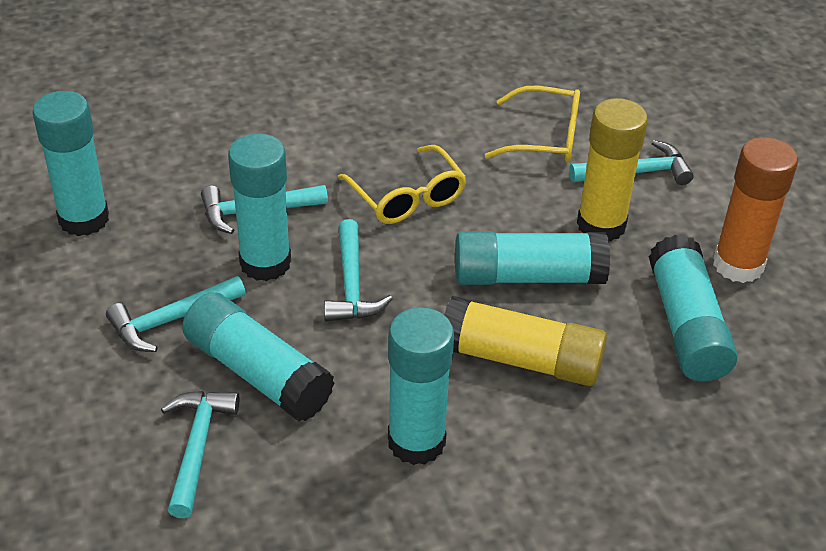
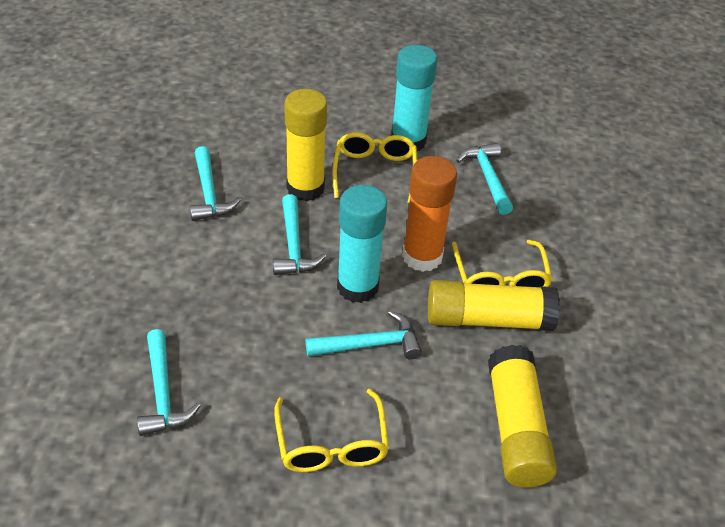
turquoise glue stick: [32,91,109,236] [182,292,334,421] [228,133,291,281] [388,307,454,465] [455,231,610,285] [649,235,738,382] = 6 -> [337,185,387,303] [391,45,438,151] = 2
yellow glasses: [338,145,467,224] [485,86,580,162] = 2 -> [274,389,389,472] [332,132,418,203] [452,240,553,287] = 3
yellow glue stick: [444,296,607,386] [577,98,648,242] = 2 -> [284,89,327,201] [428,280,560,331] [488,345,557,488] = 3

